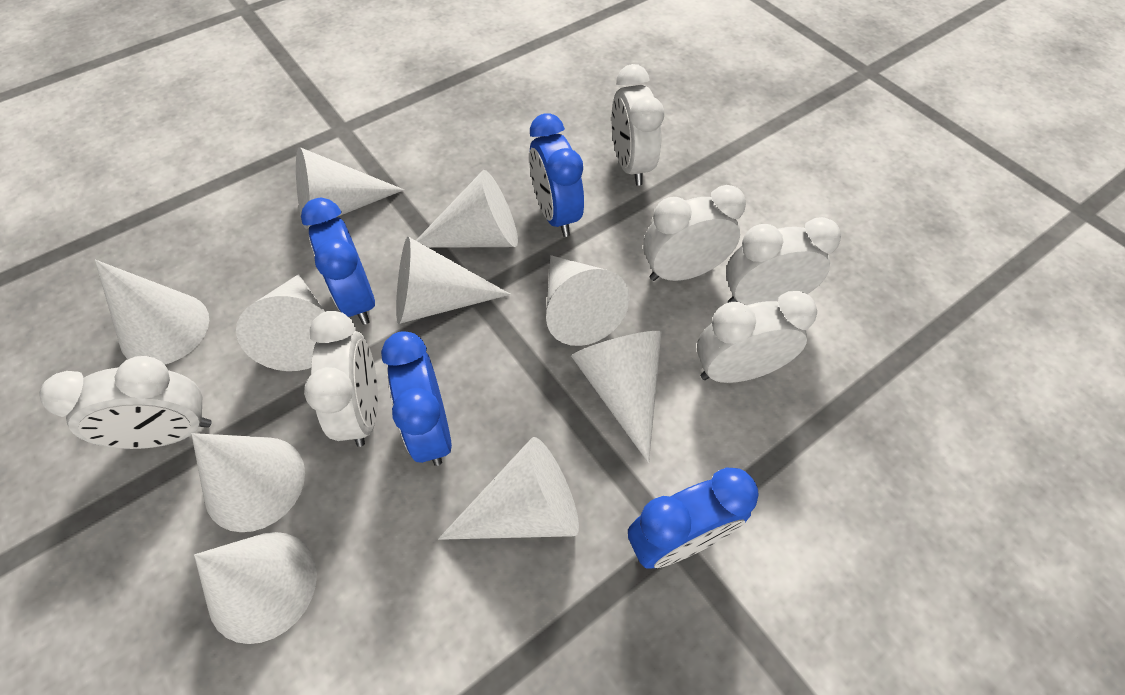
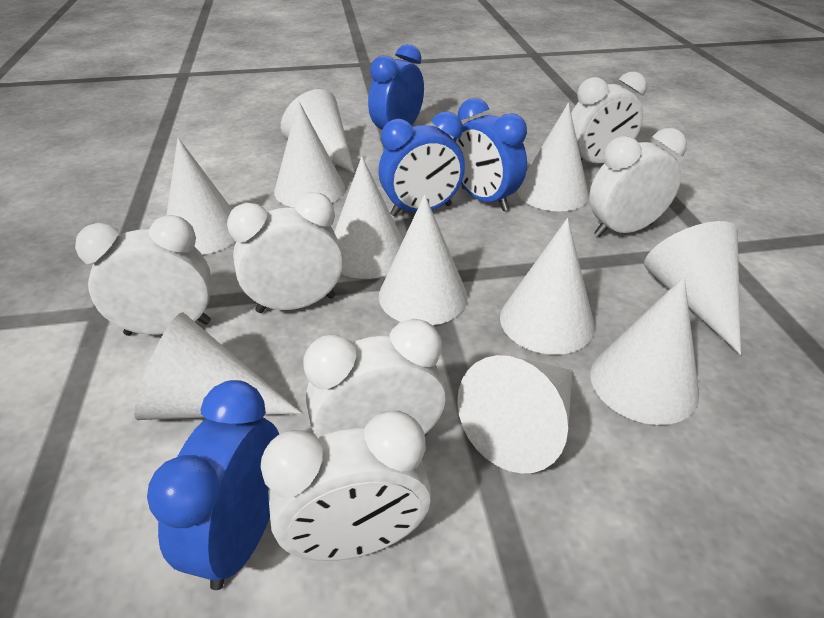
white cone: [95,260,209,365] [192,433,305,532] [194,532,317,644] [236,274,325,371] [296,147,404,229] [396,237,511,324] [416,170,518,248] [438,437,579,540] [546,255,630,346] [571,331,661,463] = 10 -> [134,312,301,420] [166,138,235,255] [274,100,345,208] [281,89,355,173] [334,156,403,279] [379,195,468,325] [457,355,573,474] [500,218,595,355] [517,103,589,211] [590,277,699,425] [644,221,741,355] = 11

